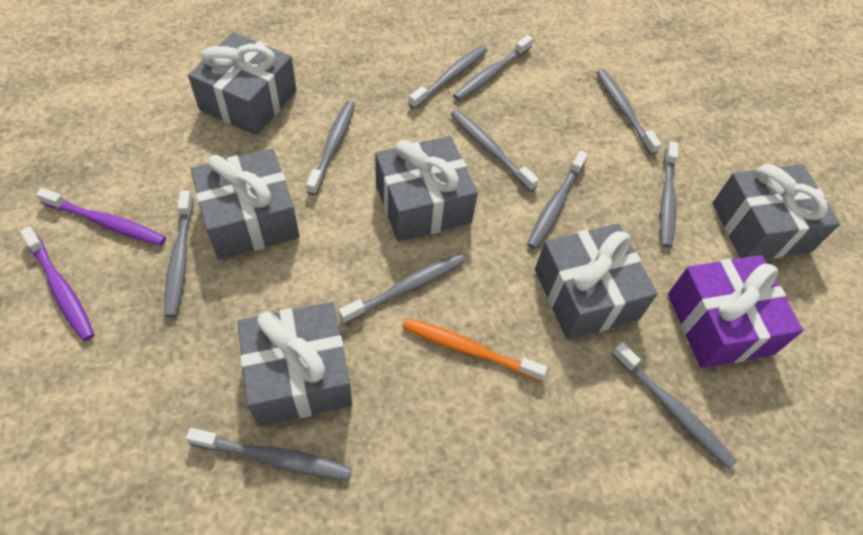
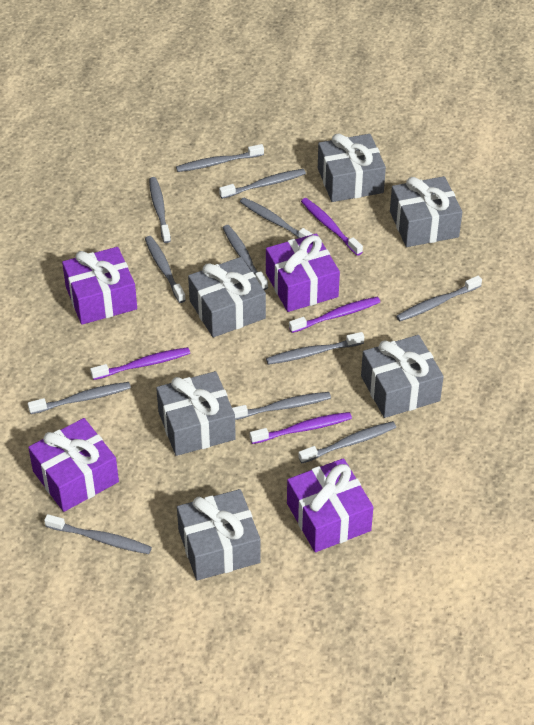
grey toothbrush: [164,190,193,317] [186,428,352,481] [306,101,355,195] [338,253,465,324] [408,46,487,109] [451,110,539,192] [453,35,533,101] [527,151,588,249] [596,69,662,155] [612,342,737,469] [660,141,678,248] = 11 -> [28,382,131,414] [44,514,152,554] [145,236,186,303] [149,177,171,243] [176,144,264,172] [219,169,306,199] [223,225,268,290] [232,392,331,420] [240,198,313,238] [266,332,364,365] [298,421,396,463] [396,275,482,321] = 12
orange toothbrush: [402,318,547,381] = 1 -> none = 0
purple gift: [668,255,803,368] = 1 -> [28,418,119,512] [62,247,137,325] [266,233,340,312] [287,458,373,552] = 4
purple toothbrush: [20,227,95,341] [36,188,166,246] = 2 -> [90,347,190,380] [250,412,352,444] [289,297,380,333] [301,198,363,256] = 4

